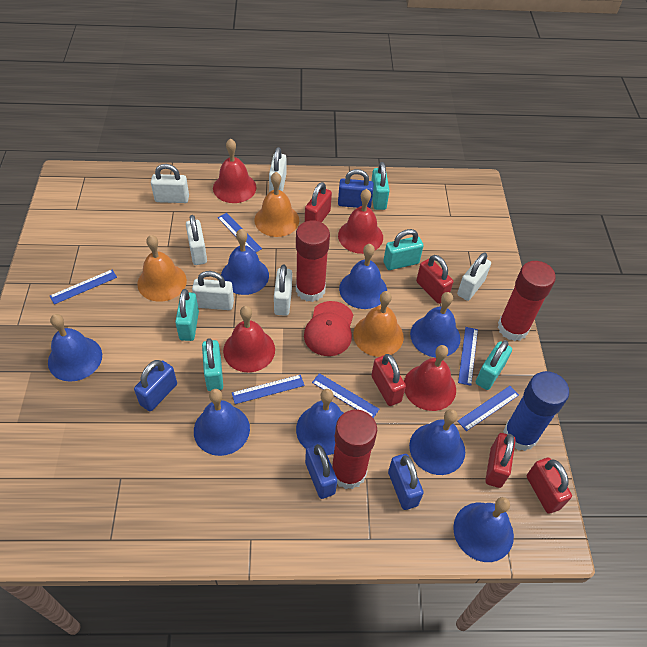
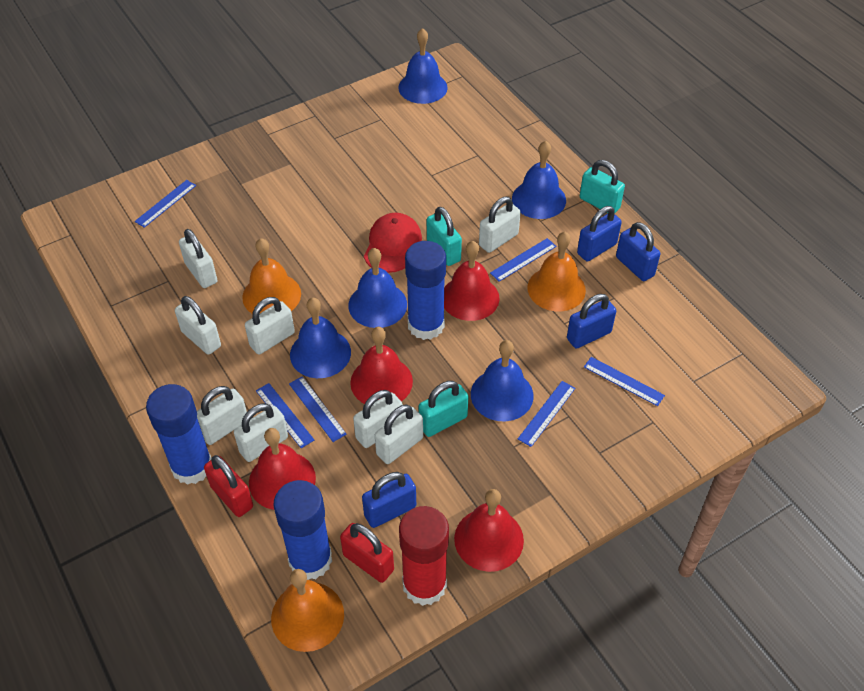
blue bell: [48,314,102,382] [194,389,250,456] [221,229,269,295] [296,389,343,455] [339,244,387,309] [409,409,465,475] [410,292,460,357] [453,497,514,562] = 8 -> [290,298,351,378] [348,248,407,328] [398,28,448,104] [471,340,534,421] [512,141,566,219] = 5
blue glue stick: [503,371,569,451] = 1 -> [146,384,211,485] [274,480,332,580] [405,241,446,340] = 3
red glue stick: [296,220,330,302] [332,409,377,489] [498,261,556,341] = 3 -> [399,506,449,606] = 1
red padlock: [305,182,332,222] [371,354,406,406] [416,255,453,304] [485,433,516,488] [527,458,572,514] = 5 -> [204,455,253,517] [340,523,394,583] = 2
turquoise padlock: [175,289,199,341] [202,338,223,391] [371,162,390,210] [383,229,423,270] [476,340,512,390] = 5 -> [419,381,469,437] [427,207,462,266] [580,160,625,213] = 3
white padlock: [151,164,189,203] [186,215,207,265] [192,271,234,310] [269,147,286,192] [274,264,292,316] [457,253,491,301] = 6 -> [175,296,221,355] [179,229,217,288] [197,386,247,445] [234,403,288,462] [245,297,295,355] [353,390,403,448] [375,405,423,464] [479,197,521,253] = 8

